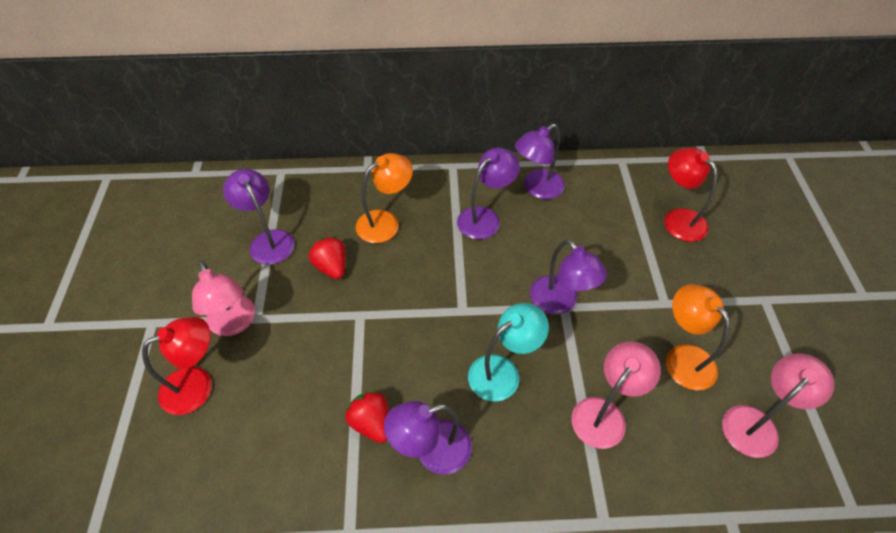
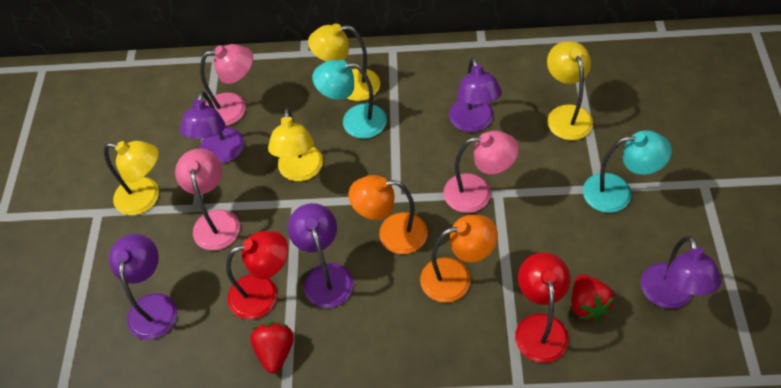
turquoise lamp: [468,303,549,402] = 1 -> [312,60,387,139] [583,130,672,213] = 2
yellow lamp: none = 0 -> [104,141,159,215] [268,108,323,181] [308,24,380,101] [547,41,593,140] = 4

